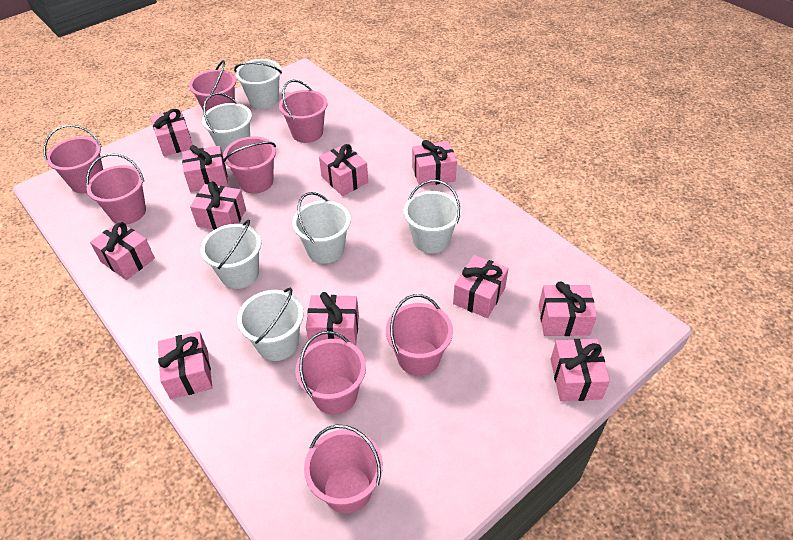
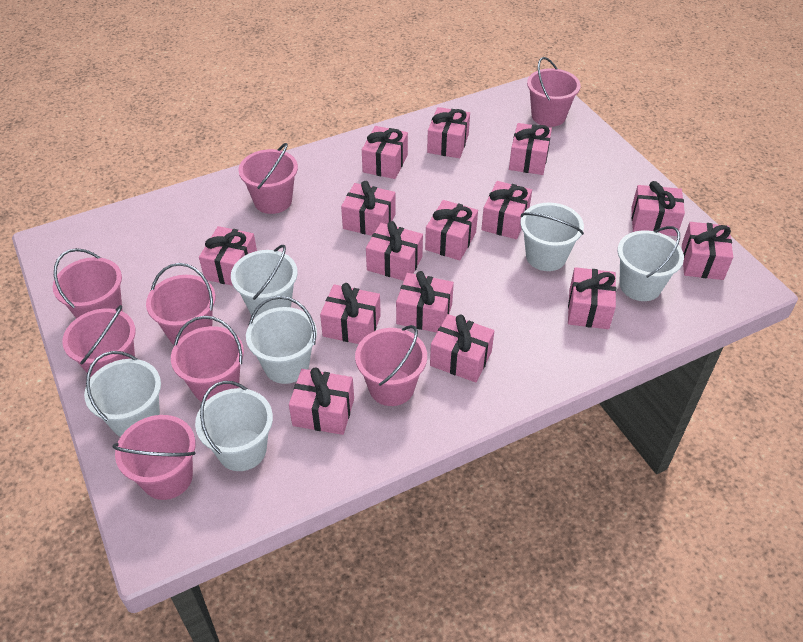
pink gift: [90,221,155,280] [151,109,193,156] [158,331,213,399] [182,145,228,192] [190,181,246,230] [306,292,359,346] [319,144,368,196] [412,140,457,187] [453,255,509,318] [539,281,597,336] [550,339,610,401] = 11 -> [199,226,257,286] [289,367,354,435] [320,283,381,344] [341,181,396,236] [362,126,408,179] [366,221,423,281] [396,271,454,333] [425,200,478,261] [427,107,470,158] [430,314,494,382] [481,181,532,239] [509,123,552,175] [568,267,616,329] [631,181,685,236] [682,222,733,280] = 15

